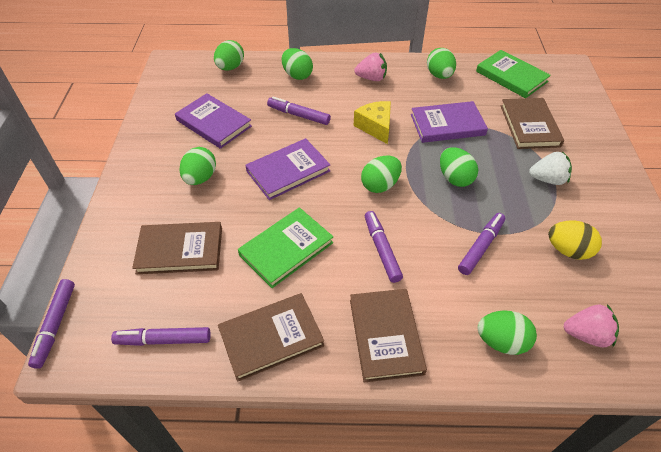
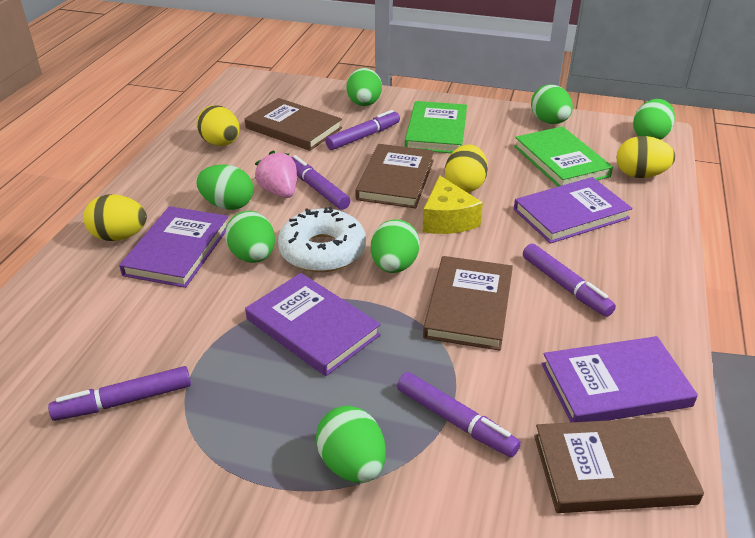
pink strawberry: [354,53,387,81] [564,304,619,347] = 2 -> [255,150,297,198] = 1
purple book: [175,93,252,149] [245,138,330,200] [411,101,488,143] = 3 -> [119,206,228,288] [245,273,381,376] [514,177,632,244] [542,336,698,422] = 4
white donut: none = 0 -> [278,207,366,272] = 1
white strawberry: [529,151,572,185] = 1 -> none = 0
yellow egg: [548,221,602,260] = 1 -> [83,194,147,241] [197,105,240,146] [445,145,488,193] [617,136,675,178] = 4

